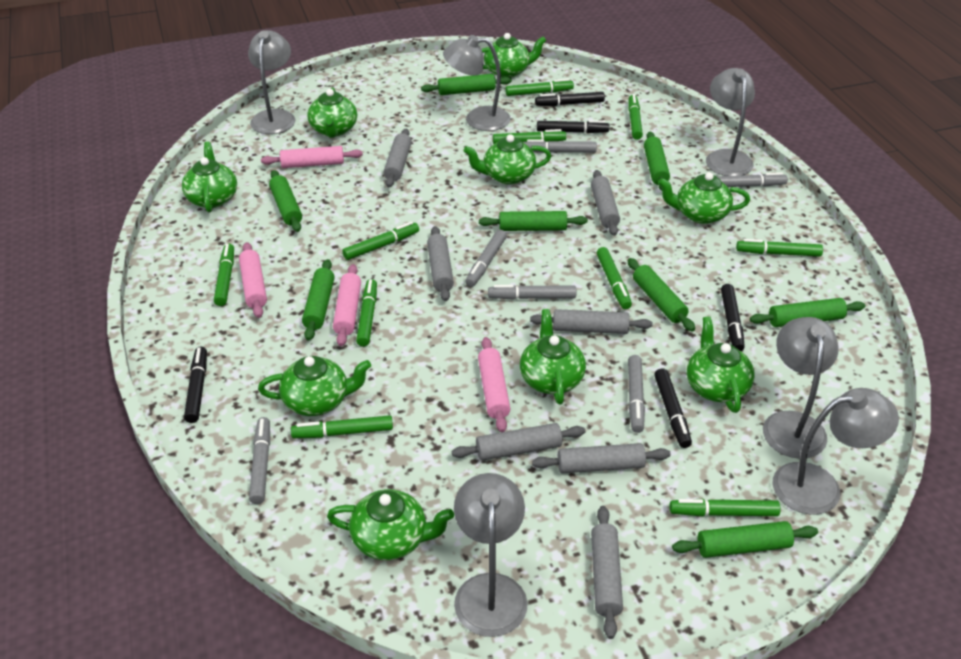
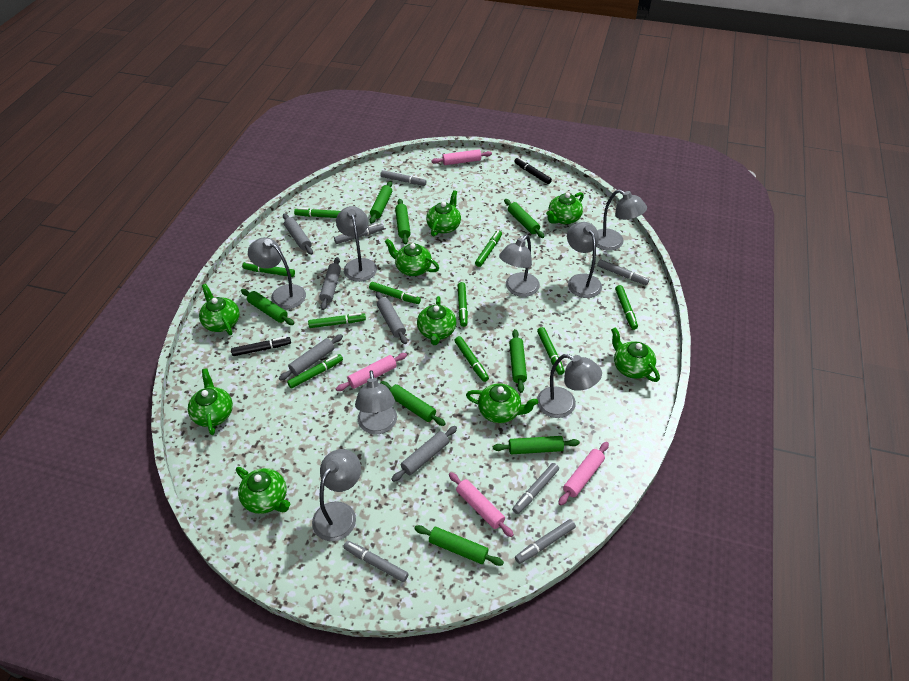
black marker: [184,347,207,423] [535,92,605,106] [537,120,610,133] [654,368,692,448] [721,284,745,351] = 5 -> [231,337,291,356] [514,158,552,184] = 2
grey lamp: [248,30,295,134] [443,35,511,131] [454,473,528,637] [706,68,755,176] [763,317,839,459] [773,388,899,515] = 6 -> [248,237,306,309] [312,449,361,541] [336,206,377,282] [355,370,397,434] [499,235,540,297] [537,354,602,418] [567,222,602,298] [597,190,647,251] = 8
grey rolling pin: [383,128,412,187] [427,226,454,301] [452,423,585,461] [530,309,653,334] [532,443,671,474] [591,170,620,236] [591,506,623,639] = 7 -> [279,334,343,381] [283,214,313,255] [320,257,341,310] [376,292,407,344] [391,426,457,482] = 5

